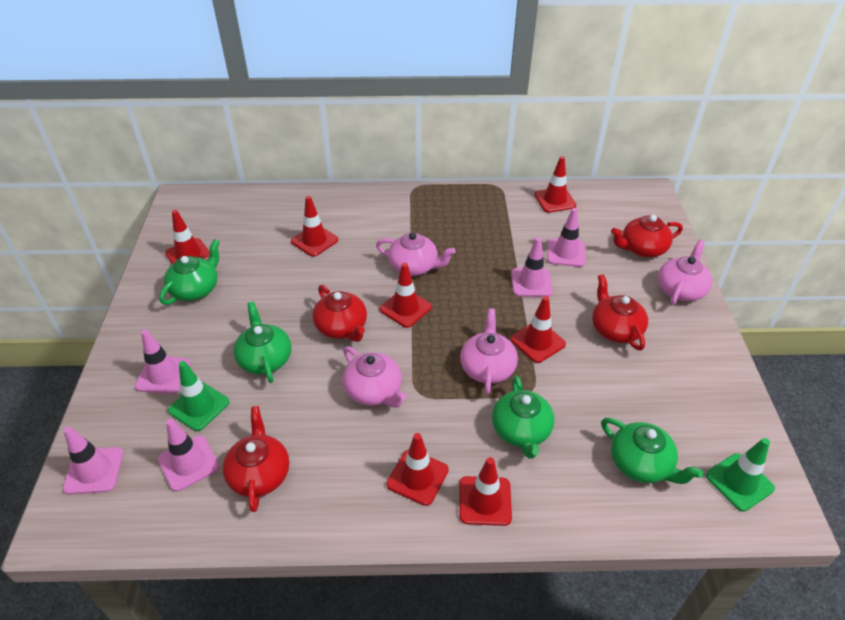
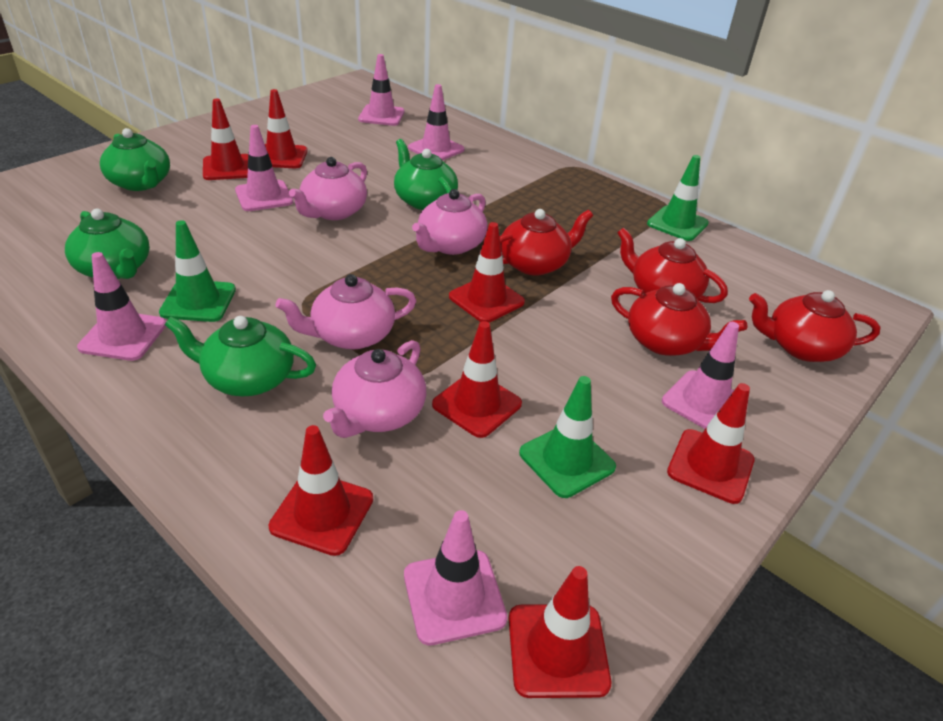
green traffic cone: [168,361,229,431] [706,438,775,512] = 2 -> [159,220,236,322] [519,376,616,498] [647,155,709,241] = 3
pink traffic cone: [63,426,124,494] [135,329,190,394] [158,419,219,492] [511,237,553,297] [547,208,586,267] = 5 -> [77,252,166,361] [235,125,293,211] [358,54,404,126] [404,510,507,645] [408,84,464,161] [662,322,739,429] = 6

